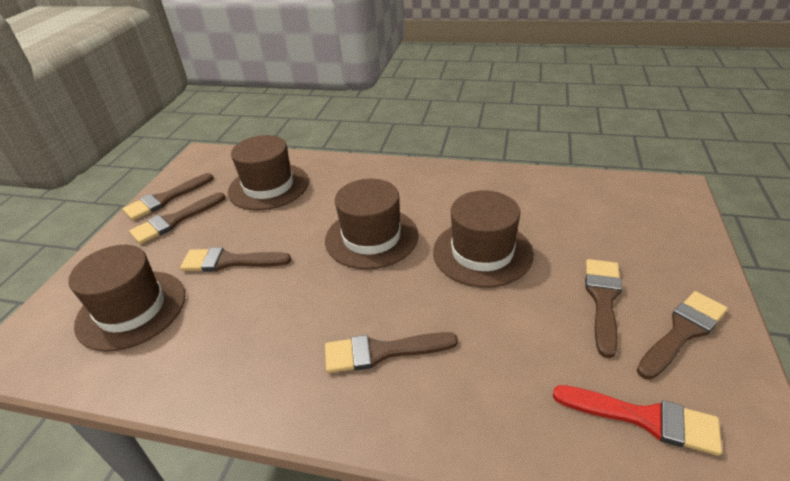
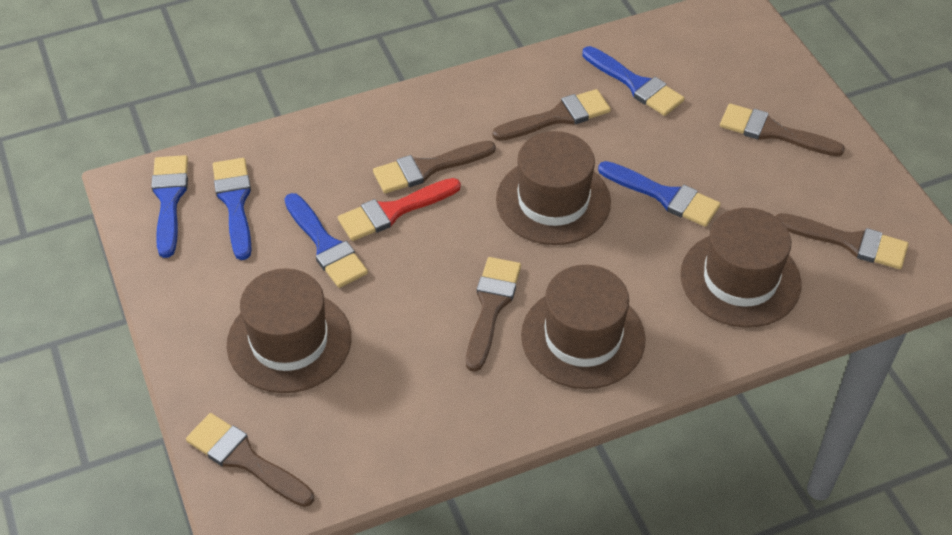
blue brush: none = 0 -> [151,155,188,258] [213,158,252,260] [284,193,368,288] [582,46,684,116] [598,161,721,227] = 5

